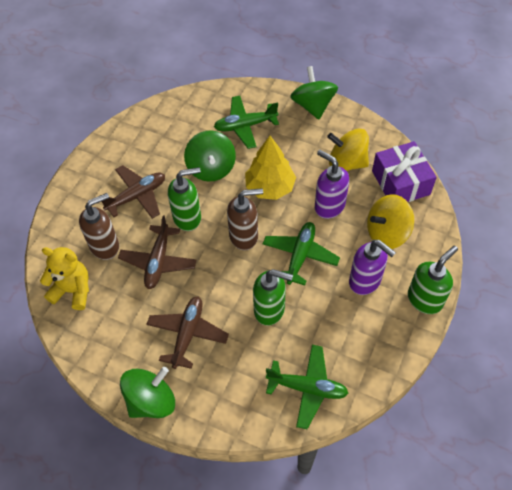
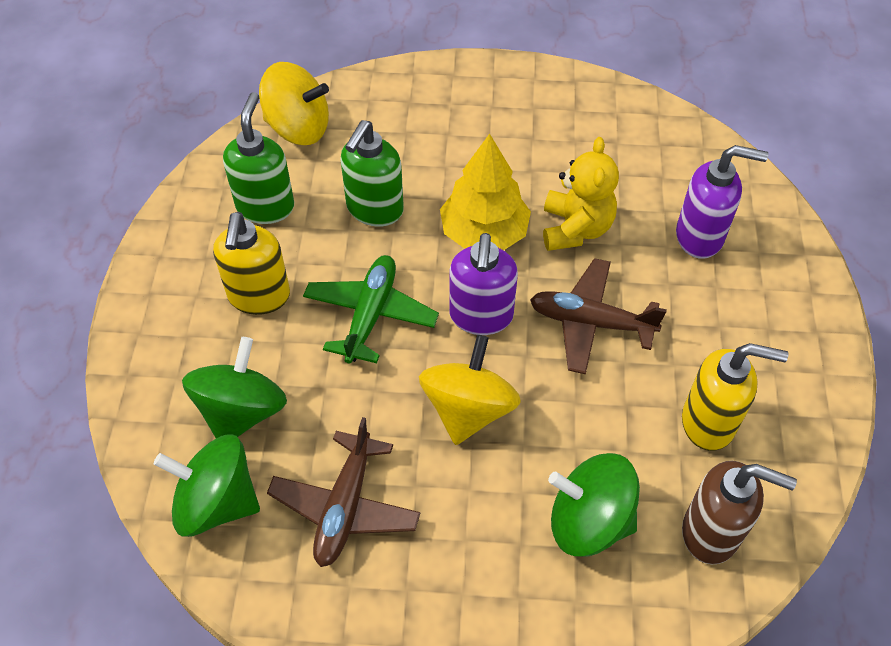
brown plane: [101,165,165,219] [118,215,196,289] [146,297,229,369] = 3 -> [267,417,420,567] [530,258,667,374] = 2
brown soap dispenser: [79,193,119,260] [227,188,263,250] = 2 -> [682,461,797,564] = 1
green plane: [214,96,279,149] [263,222,340,285] [266,345,348,429] = 3 -> [303,255,439,364] = 1
green soap dispenser: [168,167,201,231] [253,269,293,326] [408,246,458,314] = 3 -> [223,92,294,224] [340,120,404,227] = 2
purple gift: [372,141,437,202] = 1 -> none = 0
yellow soap dispenser: none = 0 -> [213,212,290,315] [682,343,788,451] = 2

